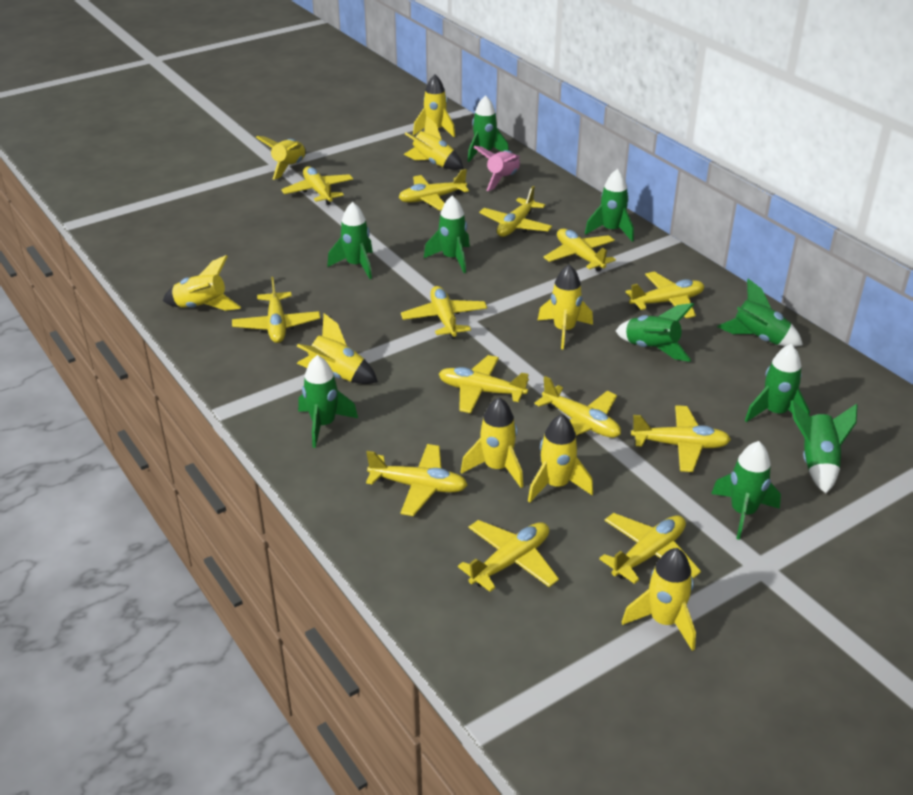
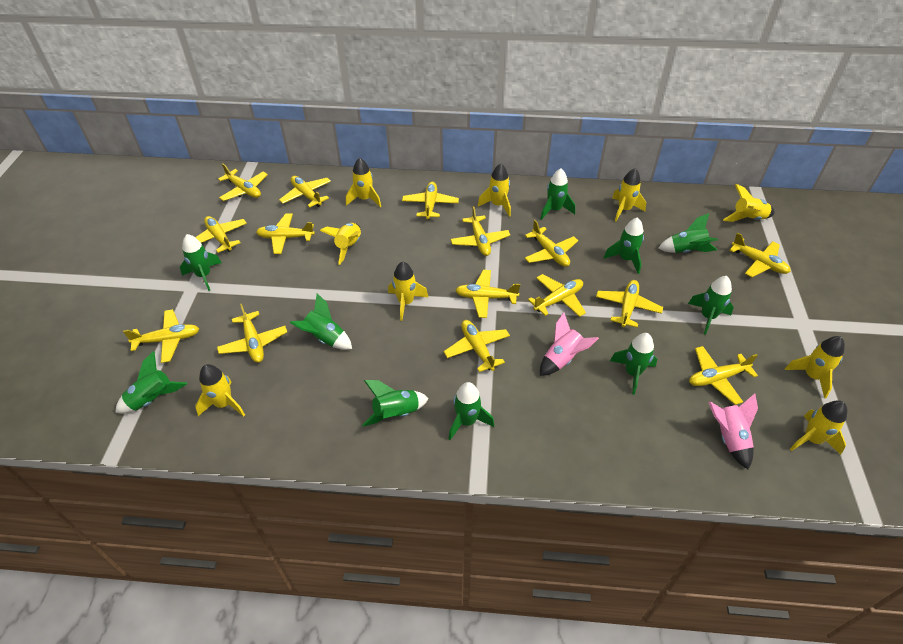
pink rocket: [473,146,520,191] = 1 -> [540,312,599,376] [708,394,758,469] = 2
yellow plane: [232,277,320,343] [281,166,353,205] [366,444,467,516] [398,169,469,211] [401,286,487,339] [439,355,529,413] [458,520,559,592] [479,186,552,237] [534,376,621,438] [544,229,616,272] [599,513,701,584] [625,272,704,318] [631,405,731,472] = 13 -> [123,309,199,363] [195,216,247,253] [217,304,287,363] [218,164,268,201] [256,213,315,254] [279,176,331,208] [402,182,459,220] [444,320,510,372] [451,206,510,256] [455,270,520,318] [525,220,578,267] [528,274,586,317] [596,280,663,328] [689,346,758,405] [729,233,791,277] = 15

